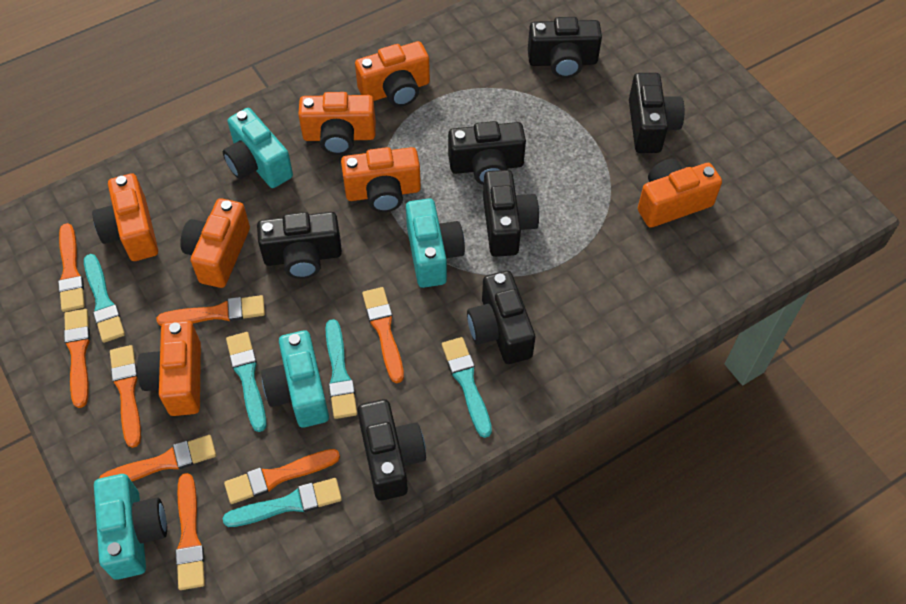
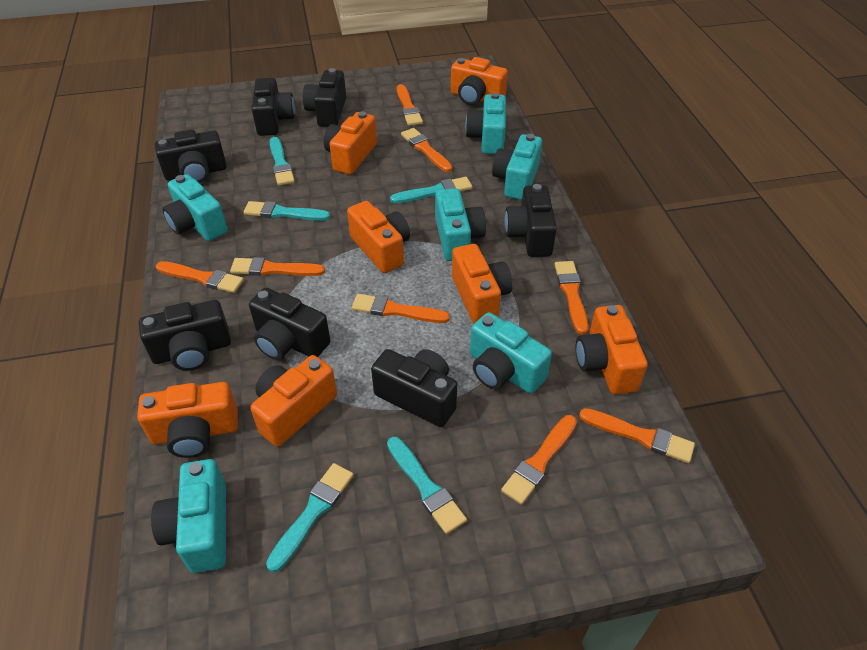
turquoise camera: [94,474,167,580] [223,108,293,188] [261,330,329,428] [406,199,465,288] = 4 -> [151,459,226,573] [162,174,228,241] [435,188,486,261] [465,93,506,154] [470,312,552,394] [492,134,542,200] = 6

